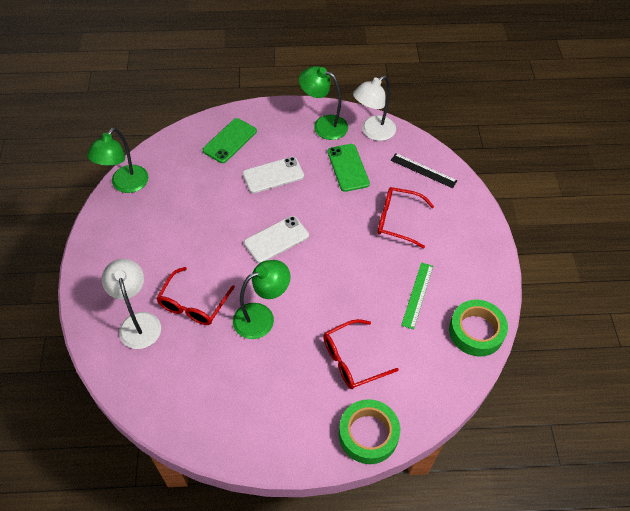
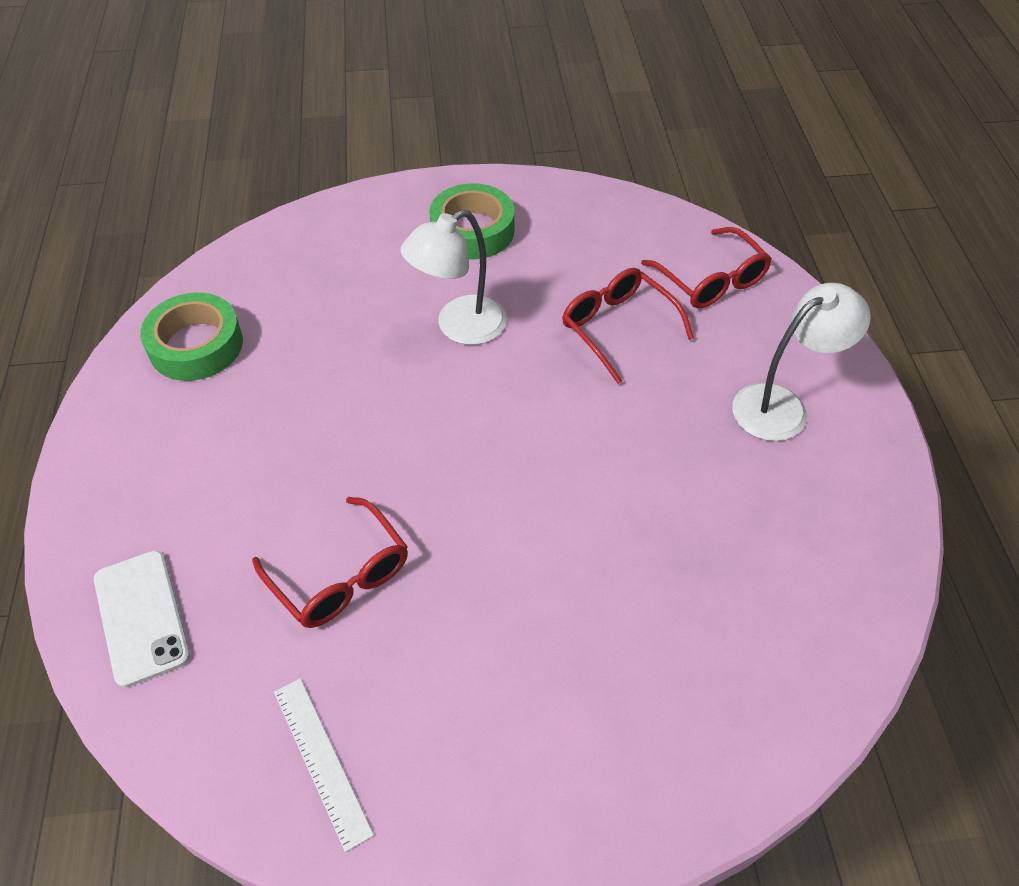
black ruler: [391,153,457,188] = 1 -> none = 0
green lamp: [87,128,149,193] [233,260,291,339] [299,66,348,140] = 3 -> none = 0
green phone: [203,118,257,163] [328,144,370,192] = 2 -> none = 0
green ruler: [401,262,433,330] = 1 -> none = 0
white phone: [243,157,304,193] [244,216,309,263] = 2 -> [94,550,190,688] = 1
white ruler: none = 0 -> [274,678,374,852] = 1

